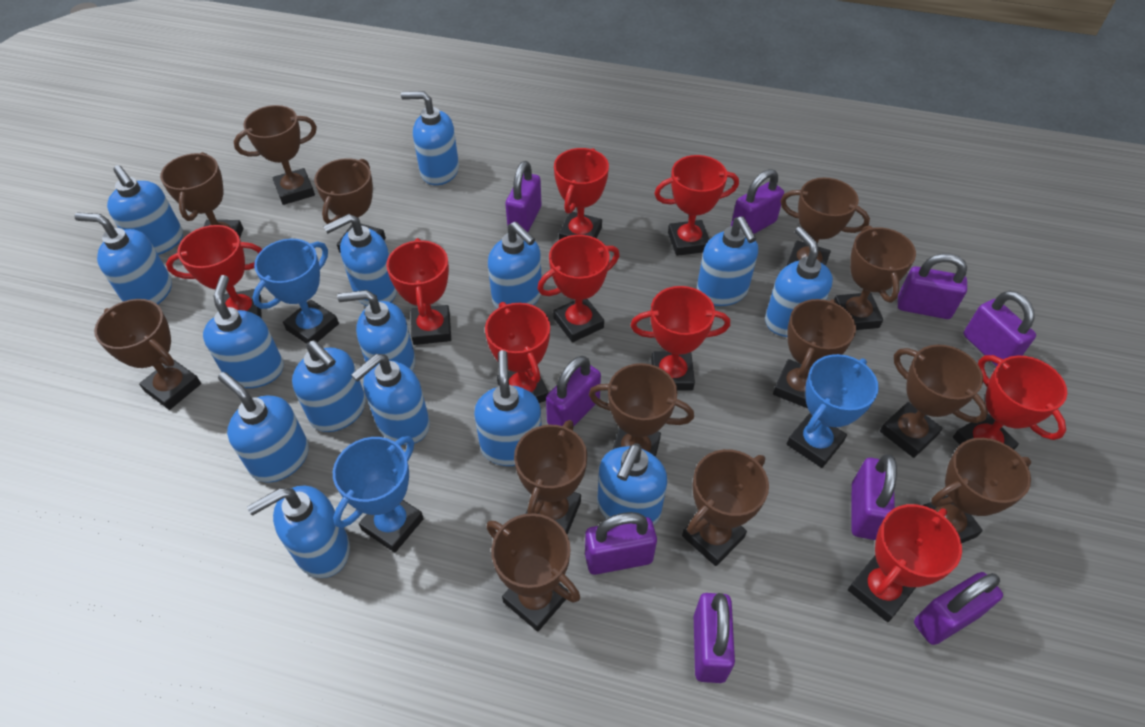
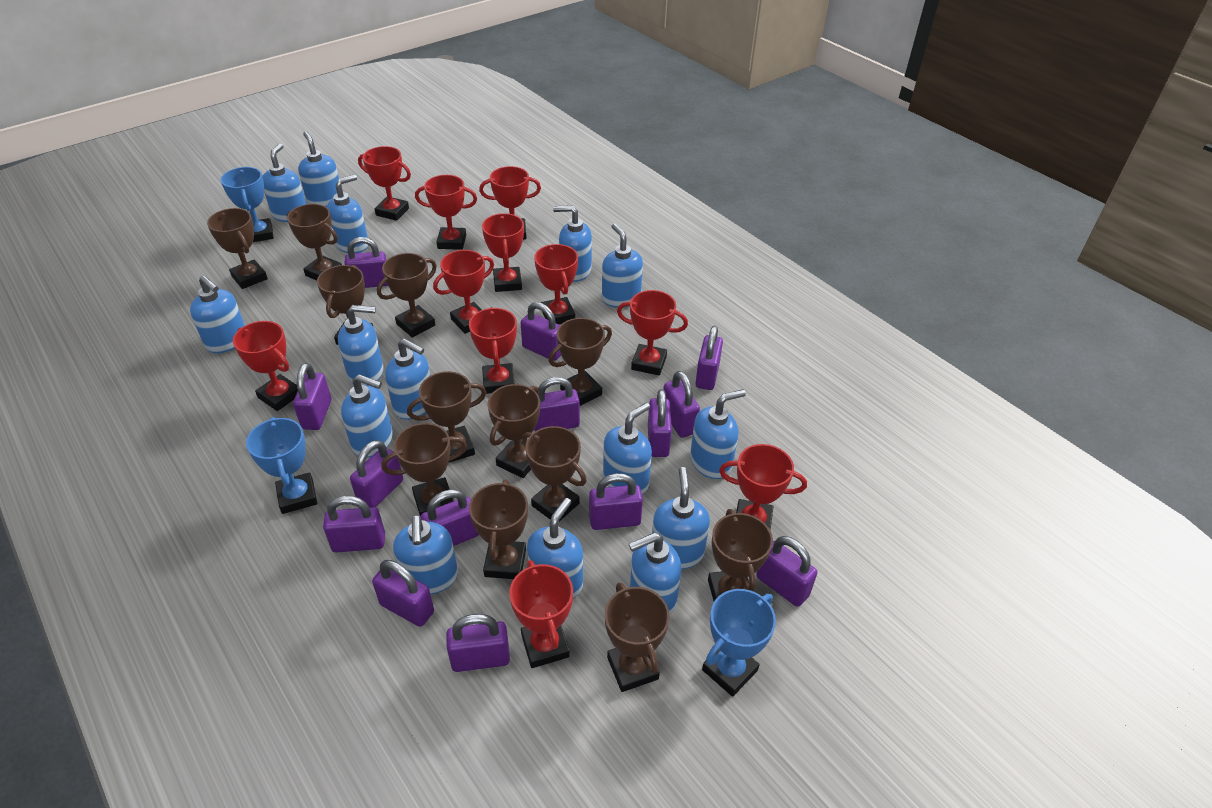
brown trophy: [94,299,201,410] [160,152,243,238] [234,105,317,205] [314,158,386,253] [487,513,580,632] [514,420,587,535] [589,363,694,457] [682,449,769,566] [773,299,856,409] [781,177,870,266] [834,225,916,330] [880,344,988,458] [922,438,1031,543] = 13 -> [207,208,268,289] [287,204,342,280] [317,265,373,345] [377,253,437,338] [381,423,467,516] [407,371,487,462] [469,479,528,579] [487,384,540,478] [522,426,587,521] [549,318,612,406] [605,582,670,692] [708,509,773,601] = 12
purple padlock: [505,161,542,232] [546,356,601,427] [585,512,657,575] [694,593,735,683] [731,169,784,234] [851,454,897,540] [898,253,967,319] [914,572,1003,645] [963,291,1036,367] = 9 -> [293,363,331,430] [323,496,385,553] [344,237,388,288] [350,440,403,507] [372,560,434,627] [421,489,479,546] [446,614,510,672] [520,302,561,361] [534,377,580,431] [589,473,643,530] [648,389,672,457] [663,371,700,438] [695,326,723,390] [756,536,817,607] = 14
red trophy: [166,225,262,318] [386,238,451,345] [485,302,550,403] [537,235,619,342] [554,148,609,240] [630,286,730,390] [654,155,739,256] [848,504,962,622] [953,355,1067,450] = 9 -> [233,321,298,411] [358,146,411,221] [415,175,477,250] [433,250,494,334] [469,307,517,394] [479,166,541,240] [482,213,524,292] [509,560,573,668] [534,244,578,324] [617,290,688,375] [719,444,807,531] = 11

